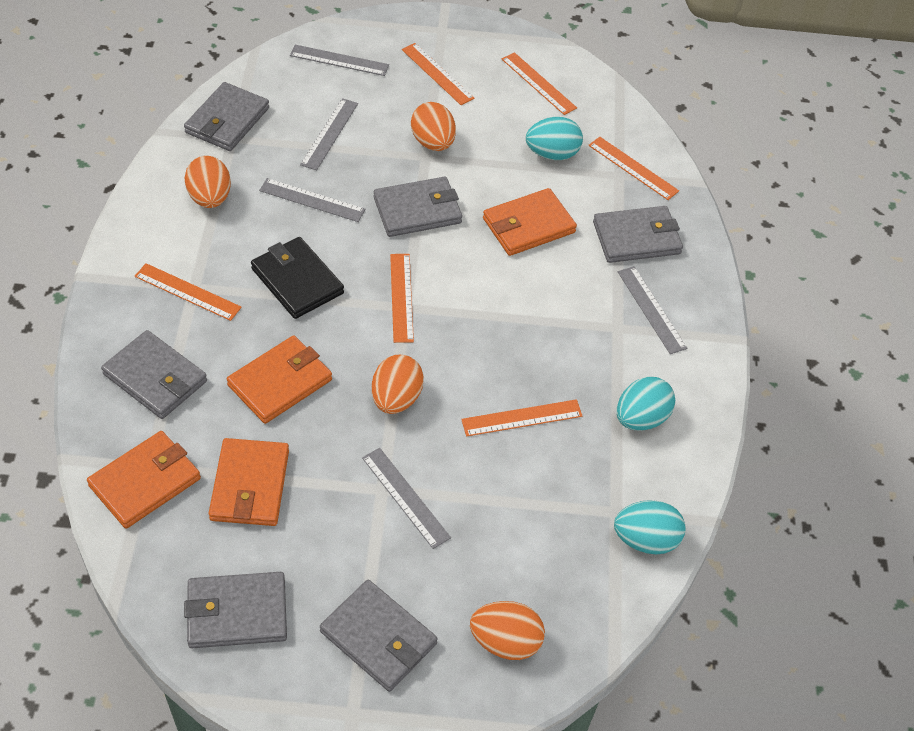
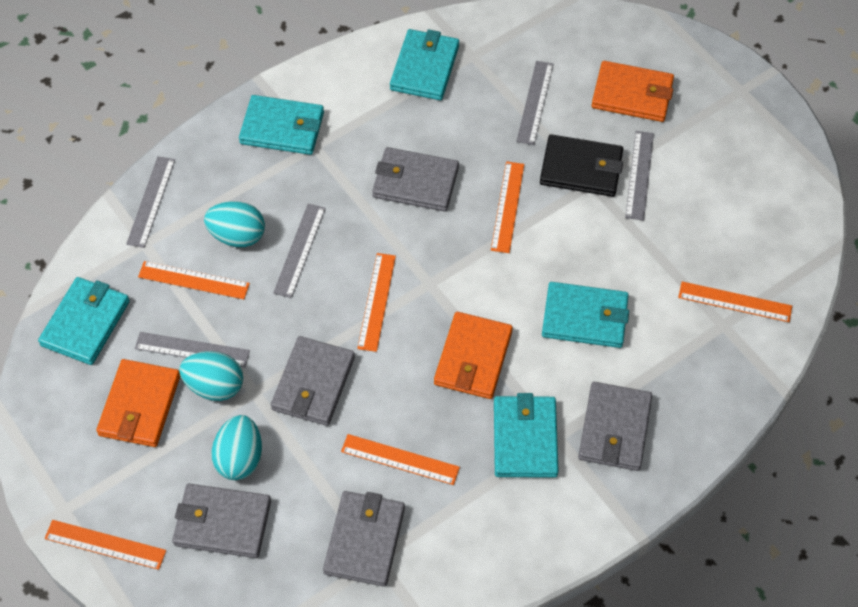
grey wallet: [101,330,207,419] [184,82,269,151] [184,572,287,648] [320,580,438,692] [374,177,462,237] [593,206,683,263] = 6 -> [172,483,271,558] [271,336,355,426] [323,491,405,587] [372,147,459,212] [578,382,652,471] = 5
orange egg: [184,156,231,208] [372,355,424,414] [411,102,456,151] [470,601,545,660] = 4 -> none = 0
orange wallet: [87,431,201,529] [209,438,289,526] [227,335,332,424] [483,188,577,256] = 4 -> [96,359,180,447] [434,312,513,399] [592,61,674,122] = 3
turquoise wallet: none = 0 -> [38,277,130,365] [239,95,324,155] [390,29,459,100] [494,393,559,478] [542,282,629,348] = 5

